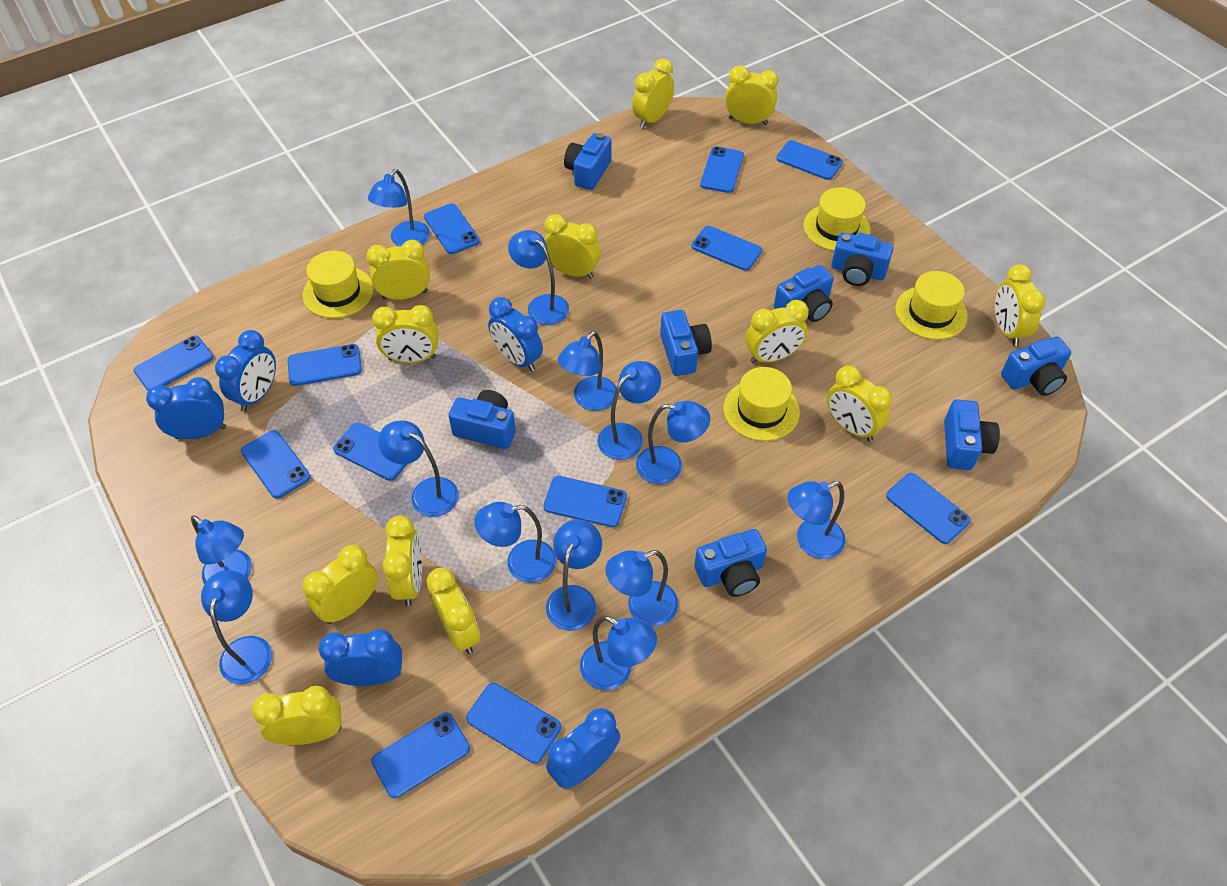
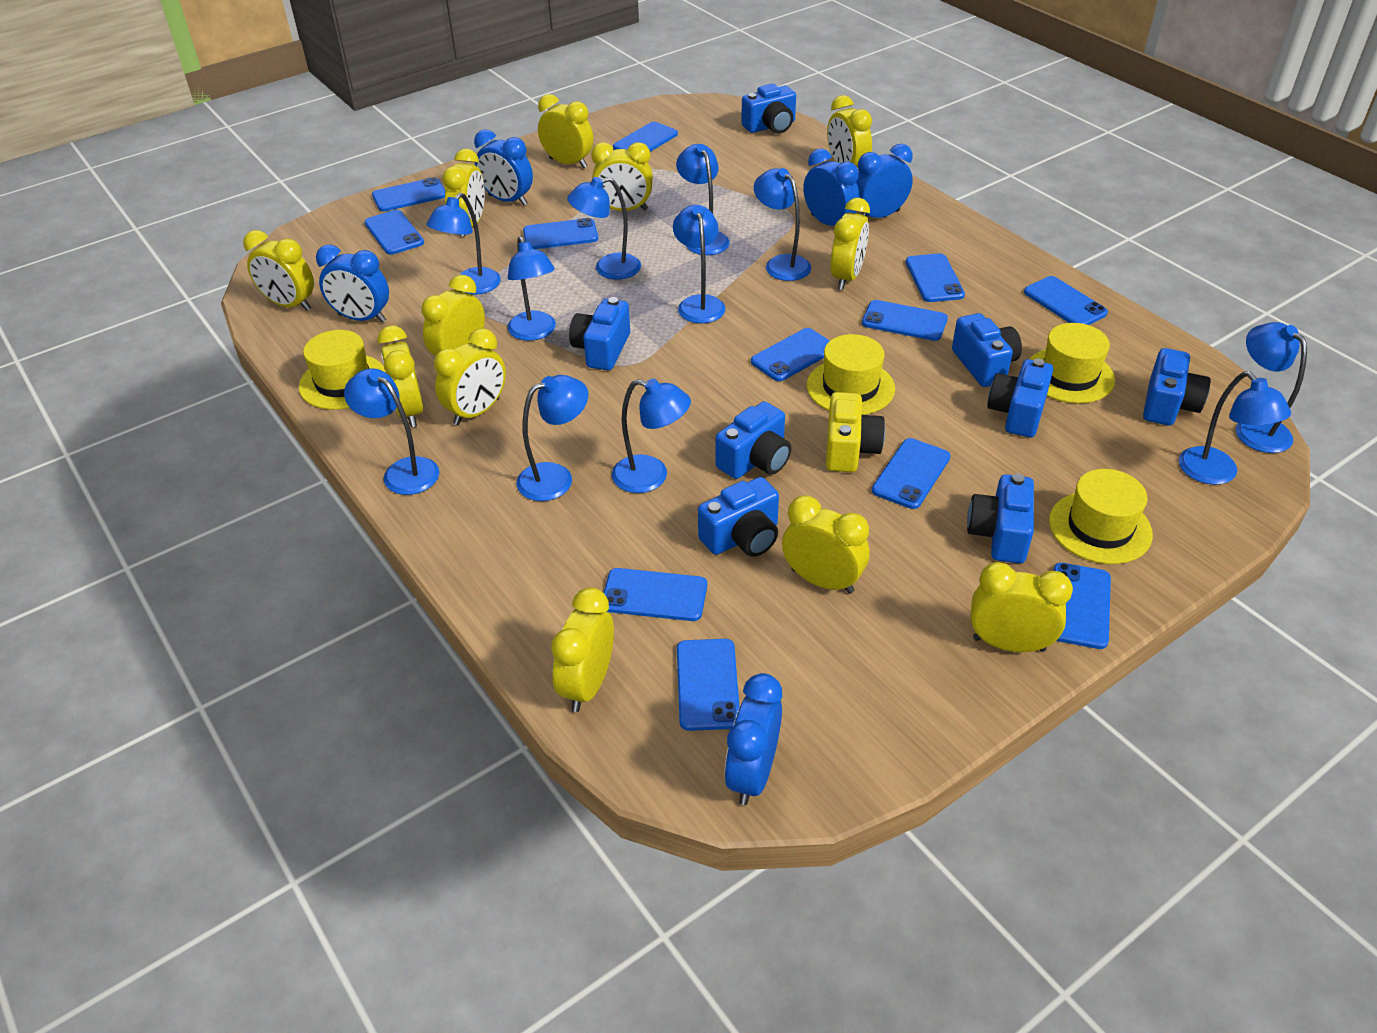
blue lamp: [191,515,252,584] [201,570,272,685] [368,169,430,246] [378,420,459,517] [474,502,556,583] [508,230,569,325] [546,519,602,631] [558,331,617,411] [580,616,657,690] [597,361,661,460] [605,550,678,626] [636,401,710,484] [788,481,845,559] = 13 -> [344,368,439,495] [427,193,501,295] [508,236,556,341] [516,375,588,501] [567,177,641,280] [612,379,691,493] [673,205,726,324] [676,144,730,255] [754,168,811,281] [1179,371,1291,485] [1236,322,1307,453] = 11
yellow camera: none = 0 -> [826,392,885,472] = 1

